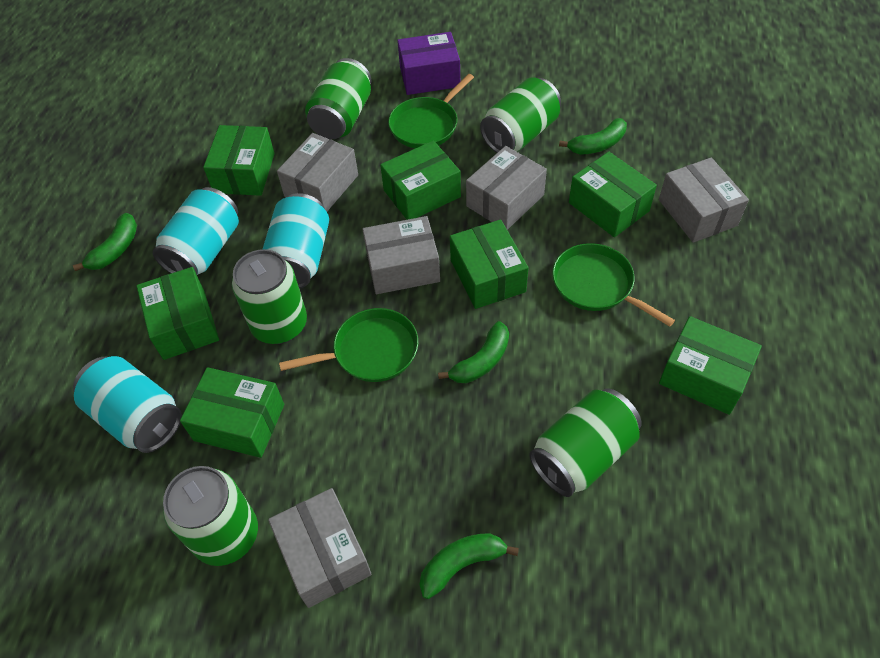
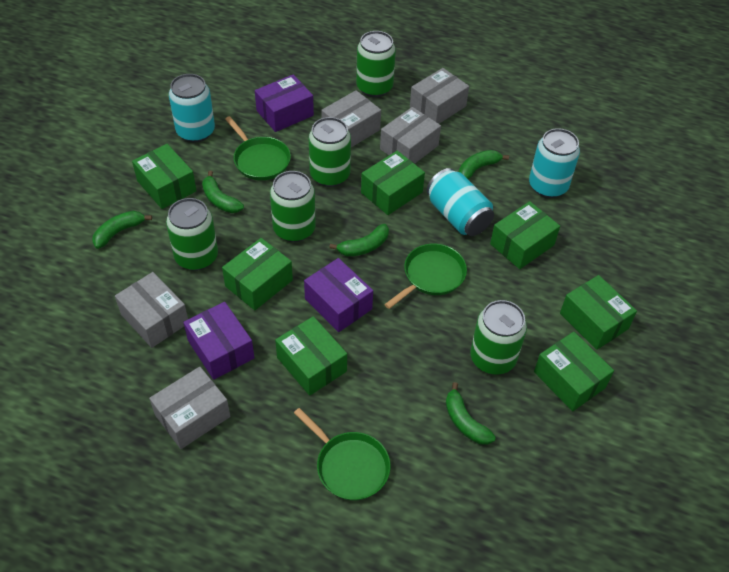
green banana: [73,213,137,271] [419,533,519,599] [438,321,509,383] [559,118,627,155] = 4 -> [92,211,152,249] [202,171,244,213] [329,224,389,256] [446,382,496,445] [459,150,509,179] = 5
purple box: [397,32,460,95] = 1 -> [183,302,254,380] [255,74,314,132] [304,258,373,332] = 3

